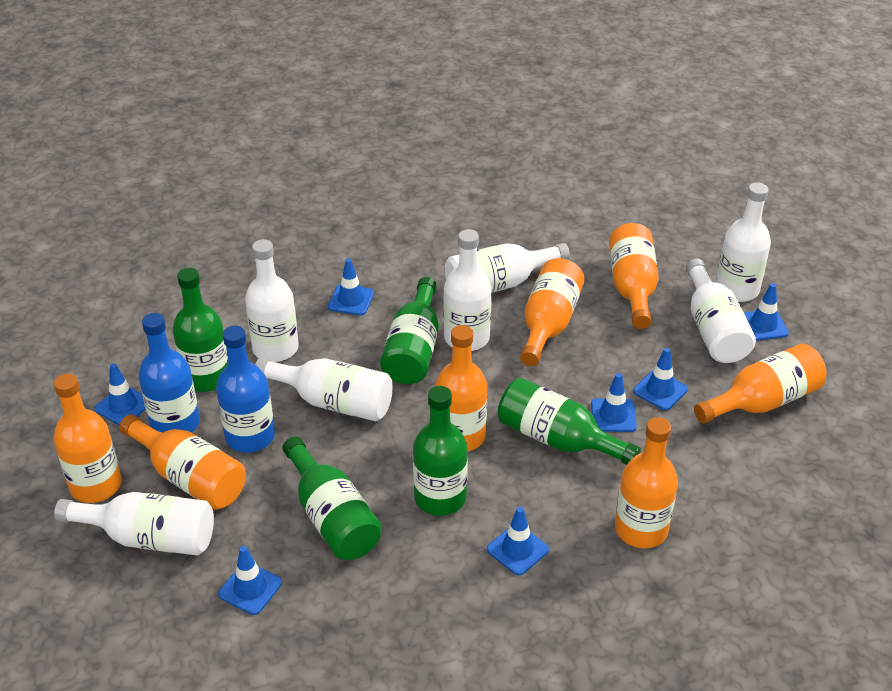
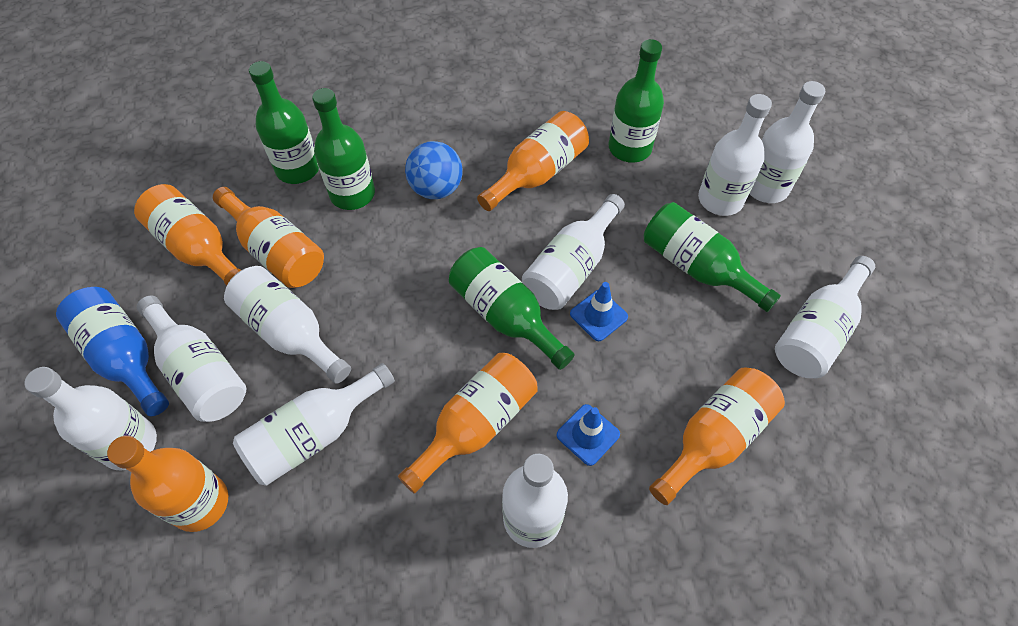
blue ball: none = 0 -> [405,141,463,199] = 1
blue bottle: [138,313,200,433] [216,326,275,453] = 2 -> [56,287,169,416] = 1
blue traffic cone: [95,363,146,426] [218,546,282,615] [328,259,374,315] [487,507,549,575] [591,373,637,432] [633,348,688,410] [744,283,789,341] = 7 -> [556,404,620,466] [570,282,628,341] = 2
orange bottle: [54,373,122,503] [119,414,246,510] [436,325,487,452] [520,258,585,366] [609,223,659,329] [615,417,678,548] [694,344,826,423] = 7 -> [107,436,228,532] [134,184,241,286] [213,187,324,288] [398,353,538,494] [477,111,589,211] [649,367,785,505] = 6
white bottle: [54,492,214,556] [245,239,299,362] [255,358,393,422] [443,229,492,351] [445,243,570,293] [686,259,756,363] [716,182,771,302] = 7 -> [24,367,157,470] [137,296,247,422] [224,266,351,384] [233,363,395,486] [502,454,568,548] [522,194,625,310] [698,94,772,216] [750,81,825,203] [775,256,875,378] = 9

